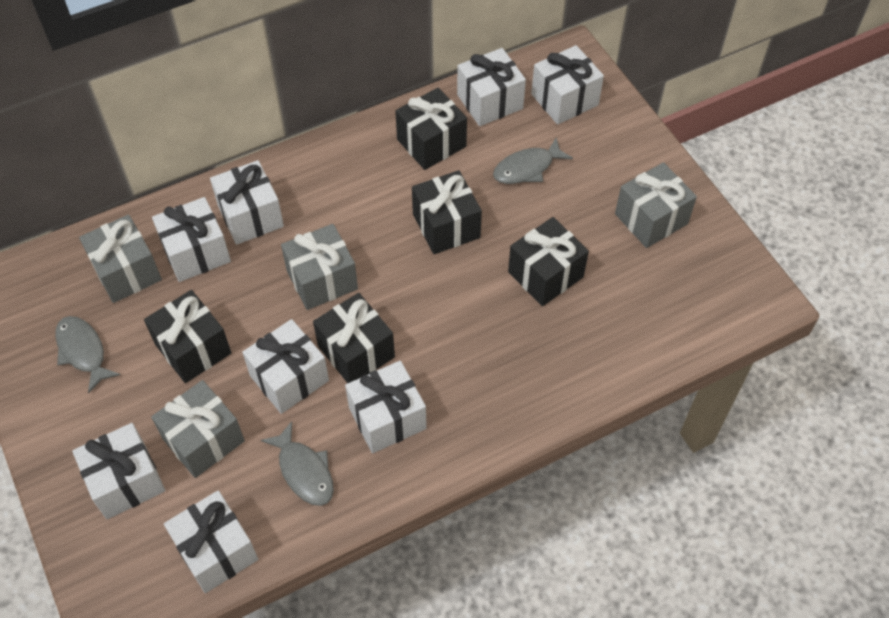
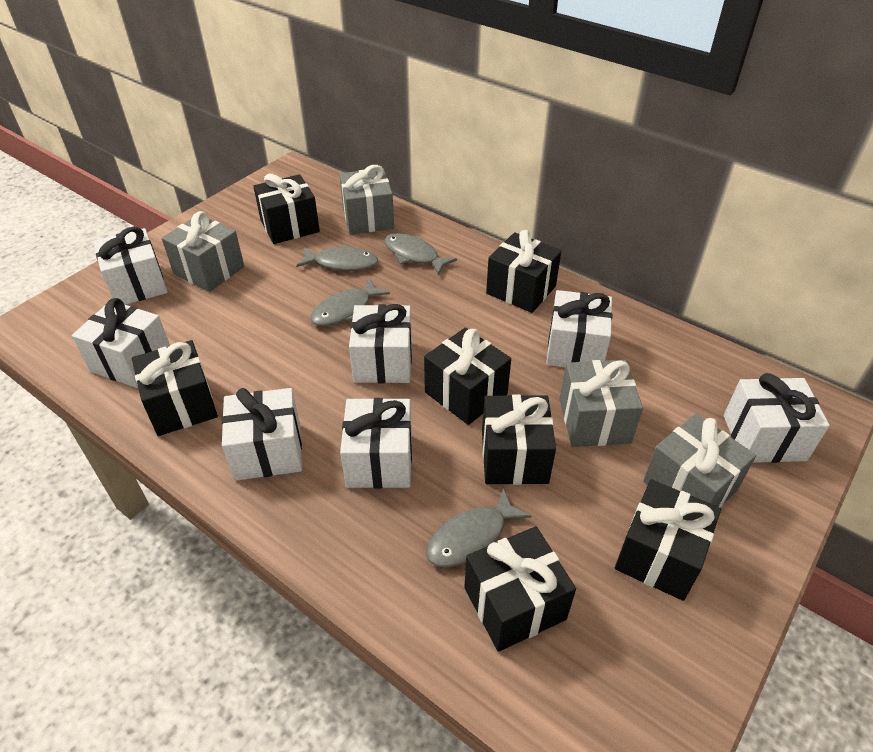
black gift: [144,290,231,383] [313,293,395,383] [395,88,467,170] [412,170,482,254] [508,217,589,306] = 5 -> [132,340,218,436] [253,173,320,244] [424,328,511,425] [464,526,576,652] [482,394,556,485] [486,230,561,313] [615,479,721,601] = 7
grey fish: [55,316,121,393] [261,421,334,506] [493,137,573,184] = 3 -> [296,244,378,271] [310,278,390,326] [385,233,457,276] [426,488,531,567] = 4
white gift: [72,423,165,519] [152,197,231,282] [164,490,258,593] [210,160,284,245] [242,319,329,414] [345,361,427,453] [457,48,526,126] [531,45,604,125] = 8 -> [72,298,170,388] [93,227,168,305] [222,388,302,481] [340,398,412,488] [349,304,412,383] [546,290,612,367] [724,373,830,463] = 7

